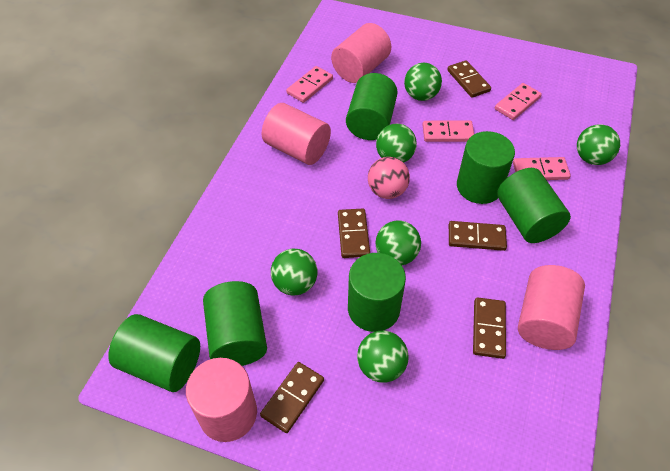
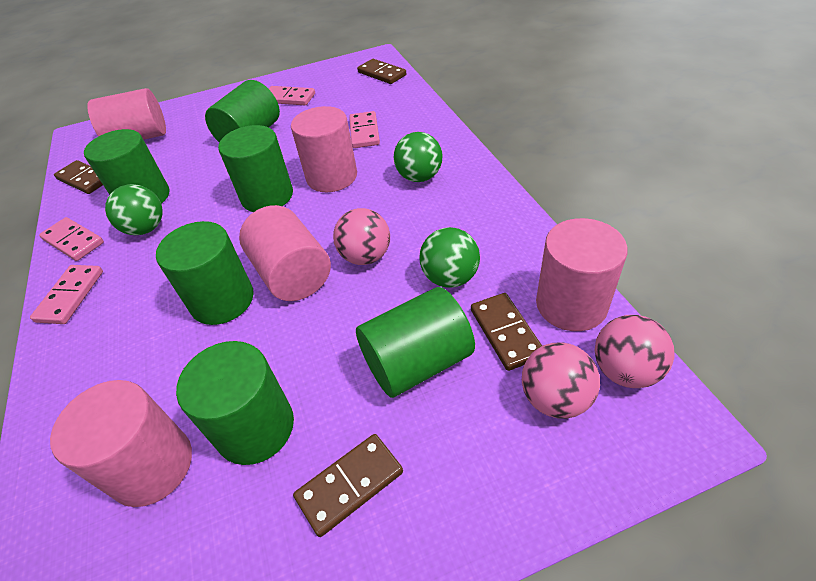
brown domino: [260,362,324,433] [338,209,370,258] [447,60,491,98] [449,221,507,251] [473,297,506,359] = 5 -> [54,160,103,194] [293,434,403,537] [357,59,406,84] [471,293,542,371] = 4
green ball: [271,249,317,295] [357,331,409,383] [375,220,421,265] [376,124,417,163] [404,63,442,101] [577,124,620,165] = 6 -> [105,184,163,235] [394,132,443,182] [420,227,480,288] = 3
pink ball: [368,157,410,199] = 1 -> [333,208,390,265] [522,342,600,419] [595,315,674,388] = 3
pink cylinder: [186,358,257,442] [262,103,331,165] [331,23,391,83] [518,265,585,350] = 4 -> [50,380,192,507] [87,88,166,140] [239,205,331,301] [291,106,357,192] [536,218,628,331] = 5

